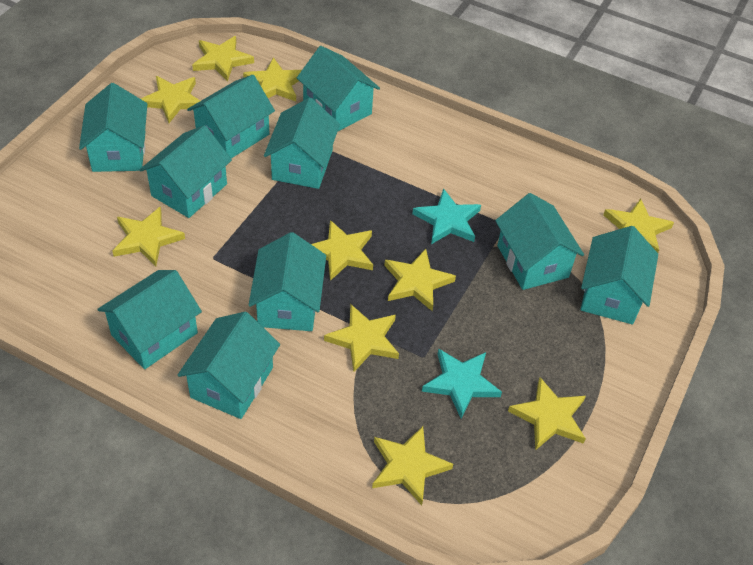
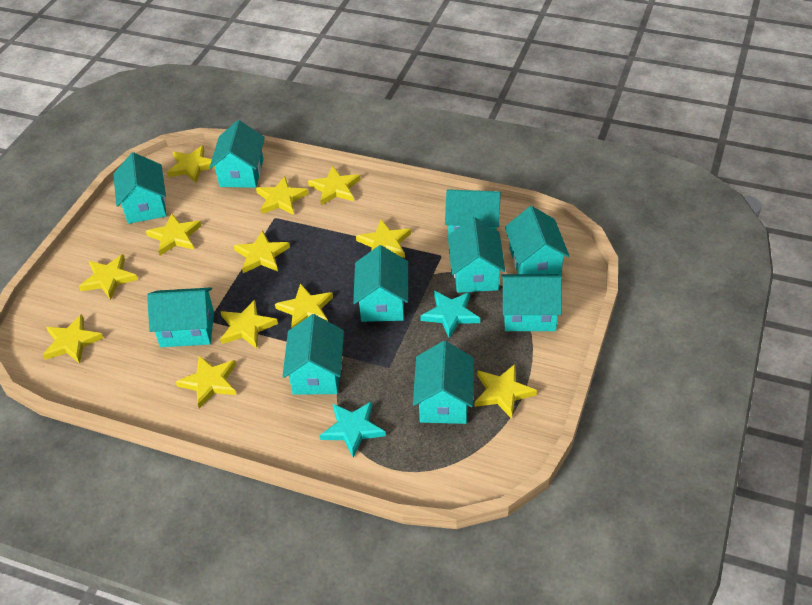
yellow star: [112,207,185,266] [141,76,200,123] [192,36,254,82] [243,57,302,101] [311,220,373,281] [324,305,399,372] [372,426,453,506] [384,249,456,311] [508,377,586,450] [603,198,674,253] = 10 -> [43,314,104,364] [79,254,138,300] [146,213,201,256] [167,145,215,183] [176,356,236,409] [220,300,278,349] [234,230,290,273] [256,176,309,215] [275,283,333,328] [308,166,361,205] [356,220,411,258] [475,364,537,419] = 12

